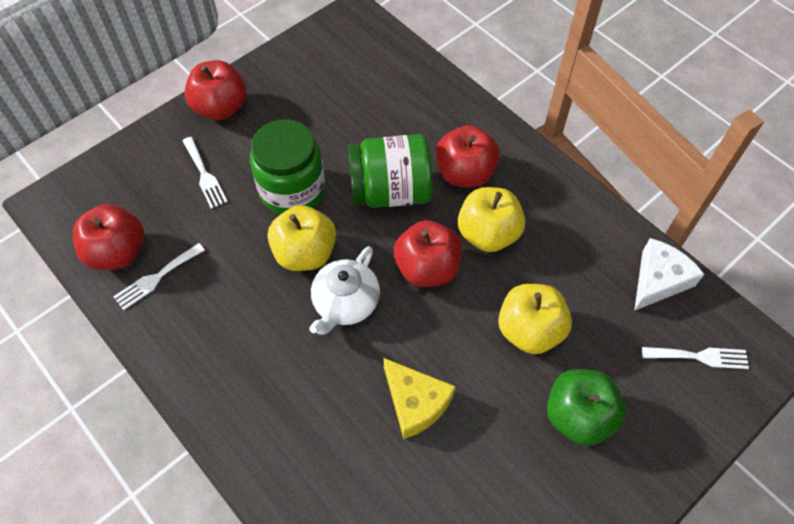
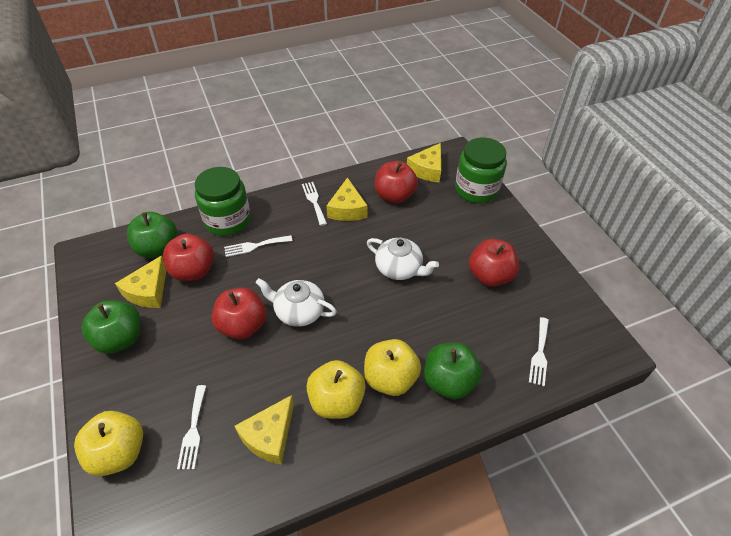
green apple: [547,369,626,446] = 1 -> [82,301,141,354] [127,212,177,258] [424,343,482,399] = 3
white cheese: [634,238,704,311] = 1 -> none = 0
white fork: [113,243,205,310] [182,137,227,209] [642,347,749,369] = 3 -> [177,385,206,470] [224,235,293,257] [302,182,327,226] [529,317,549,386] = 4
white teapot: [309,246,380,335] = 1 -> [255,278,337,327] [367,238,439,280] = 2
yellow cheese: [383,358,456,439] = 1 -> [115,255,166,308] [235,395,294,464] [326,177,368,221] [407,143,441,183] = 4

